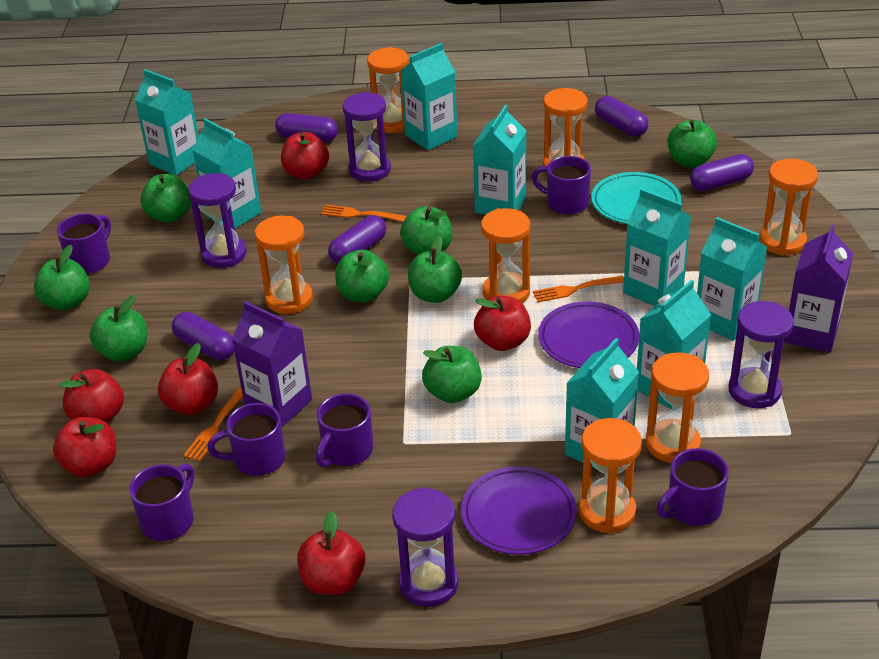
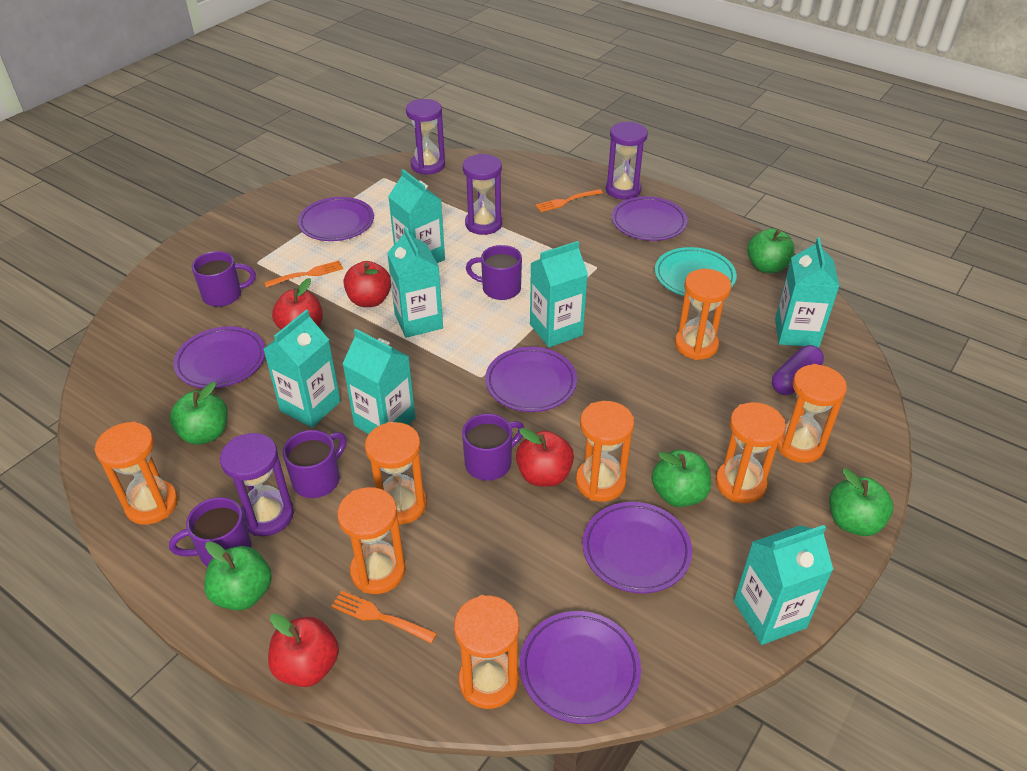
green apple: [34,245,90,311] [90,295,147,362] [140,174,191,223] [335,250,389,302] [400,206,452,255] [408,235,462,303] [422,346,482,403] [668,120,717,167] = 8 -> [170,382,228,445] [204,541,272,610] [652,450,711,507] [747,228,794,273] [829,468,893,536] = 5
orange hourglass: [255,216,313,314] [367,47,409,133] [481,208,530,303] [543,88,587,166] [579,418,642,534] [646,352,709,463] [759,159,818,256] = 7 -> [94,422,178,525] [337,487,406,594] [365,422,427,525] [454,595,519,709] [576,401,634,502] [675,269,732,360] [716,402,786,503] [777,364,847,463] = 8
purple capsule: [172,312,234,360] [275,113,338,142] [328,215,386,264] [595,96,648,137] [690,154,754,191] = 5 -> [772,345,824,395] = 1
purple carton: [232,301,312,427] [784,224,853,352] = 2 -> none = 0
purple mug: [57,213,111,274] [129,464,194,541] [207,403,285,476] [316,393,373,467] [532,156,591,215] [656,448,729,526] = 6 -> [169,497,252,567] [192,251,256,307] [283,430,346,498] [462,414,524,481] [466,245,522,300] = 5
purple plate: [461,466,577,555] [538,301,639,368] = 2 -> [173,326,265,389] [298,197,374,241] [485,347,577,412] [520,611,641,724] [583,502,692,593] [612,196,688,241] = 6
red apple: [53,417,116,477] [59,369,124,423] [158,343,218,415] [281,132,329,179] [297,511,365,595] [474,296,531,351] = 6 -> [268,613,339,687] [272,278,323,330] [344,261,391,307] [516,428,574,487] = 4
turquoise carton: [135,69,199,176] [192,118,261,229] [401,43,457,150] [473,105,527,215] [565,338,639,469] [623,188,691,306] [637,280,711,410] [697,217,767,341] = 8 -> [263,310,341,428] [342,329,415,434] [387,227,443,338] [388,169,445,263] [530,241,588,347] [734,525,833,645] [775,238,839,347] = 7

